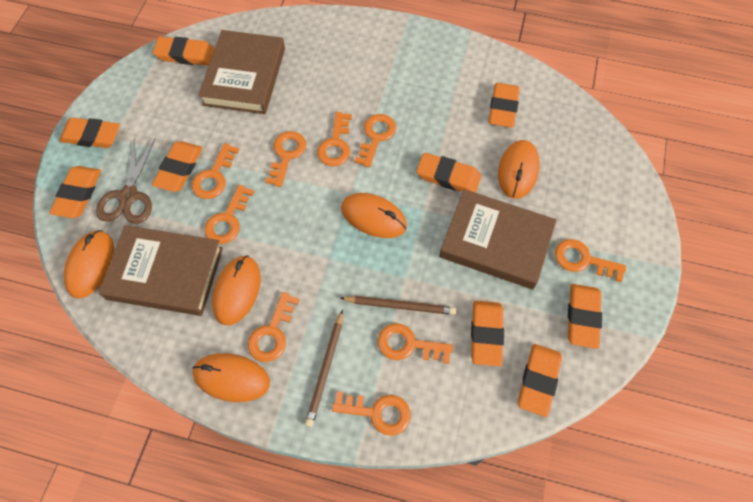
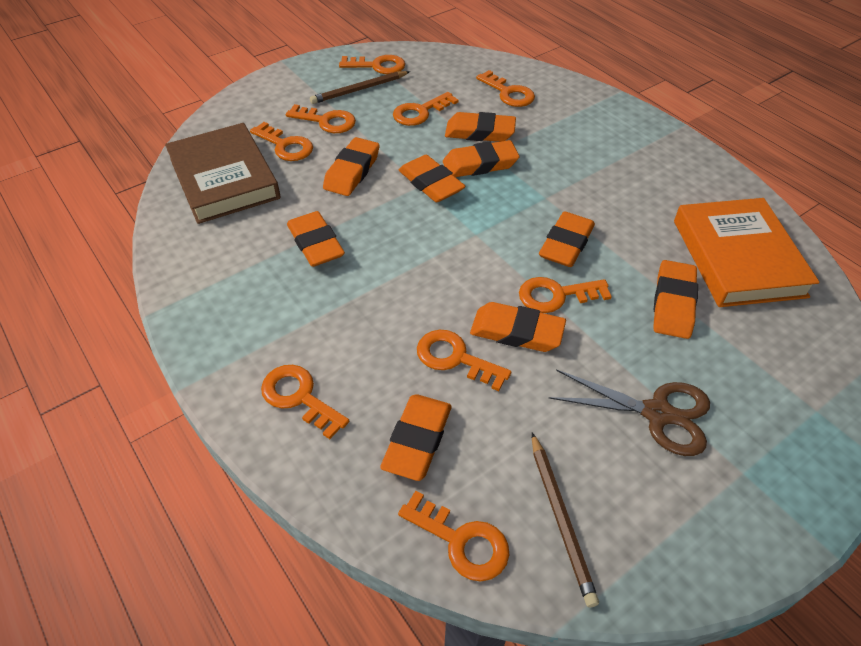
brown book: [99,225,223,316] [198,30,285,114] [439,189,557,289] = 3 -> [165,123,281,224] = 1
orange book: none = 0 -> [674,198,820,307] = 1
orange mouse: [64,230,114,298] [192,353,270,402] [212,256,261,325] [341,193,407,238] [498,140,540,199] = 5 -> none = 0

